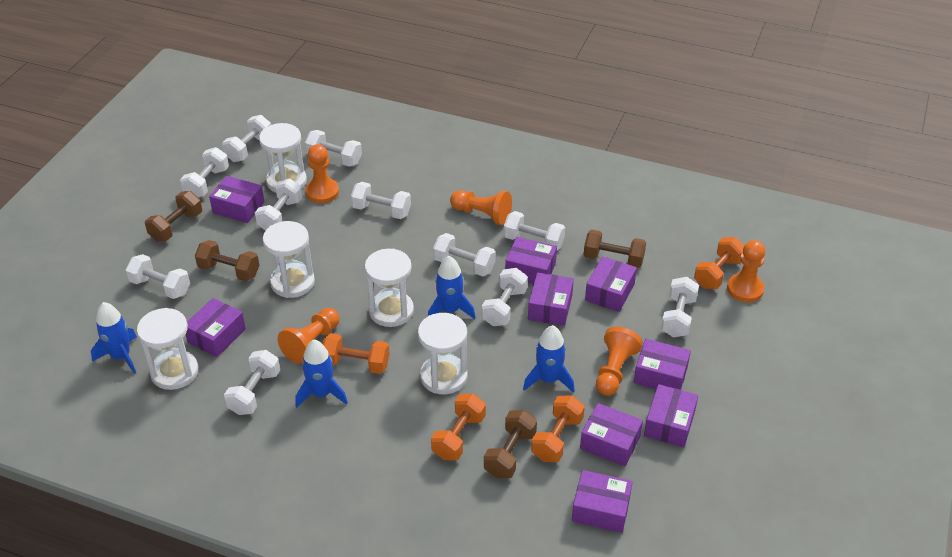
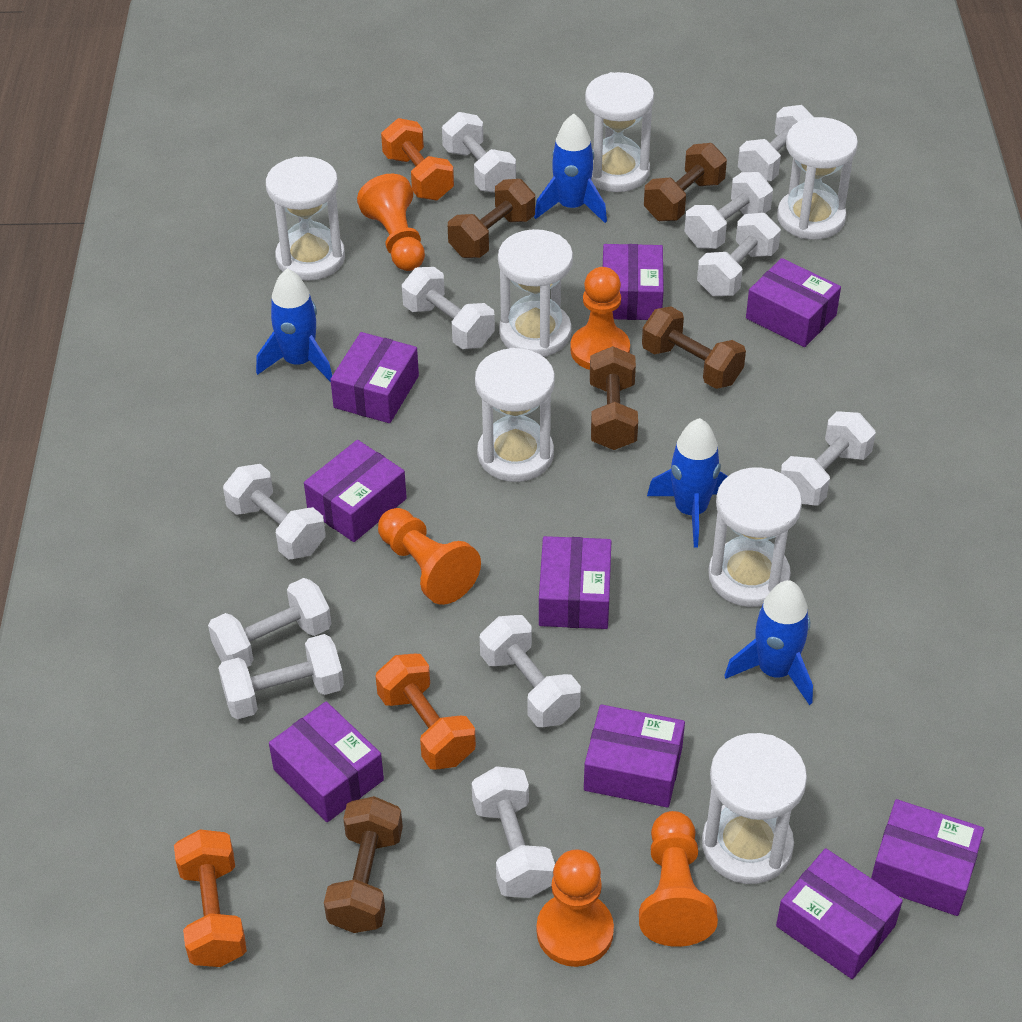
brown dumbbell: [145,191,202,242] [195,240,259,281] [484,410,537,478] [584,230,646,268] = 4 -> [324,796,403,933] [448,179,535,258] [590,346,638,450] [642,306,746,389] [644,143,727,221] = 5
orange dumbbell: [322,333,389,374] [431,394,486,460] [531,396,585,462] [694,237,744,289] = 4 -> [174,829,247,967] [376,654,476,770] [381,118,454,201] = 3
white hourglass: [137,308,198,390] [259,123,307,193] [263,221,315,298] [365,249,414,327] [418,313,468,394] = 5 -> [266,156,345,281] [475,348,555,482] [498,229,573,357] [585,72,654,192] [702,733,807,884] [708,468,802,607] [777,117,858,239] = 7

